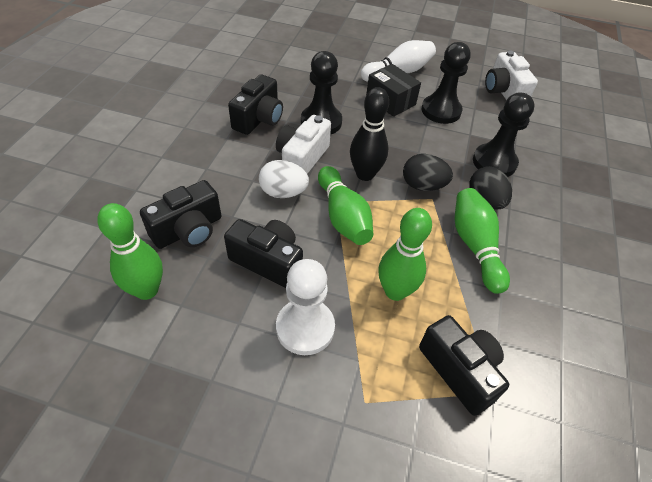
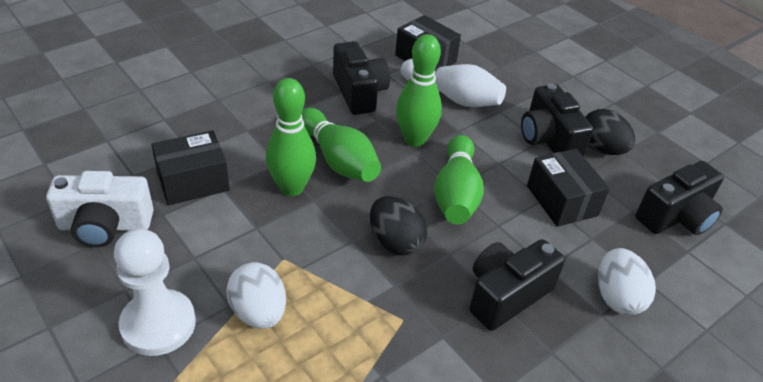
black bowling pin: [350,87,389,181] = 1 -> none = 0
black box: [366,64,421,117] = 1 -> [151,130,230,206] [395,15,461,67] [527,149,610,227] = 3
black pawn: [301,51,342,135] [422,42,471,124] [473,92,535,177] = 3 -> none = 0
white camera: [276,115,331,174] [485,50,538,100] = 2 -> [46,171,154,248] = 1
white egg: [259,160,309,198] = 1 -> [226,262,286,329] [598,248,656,315] = 2

